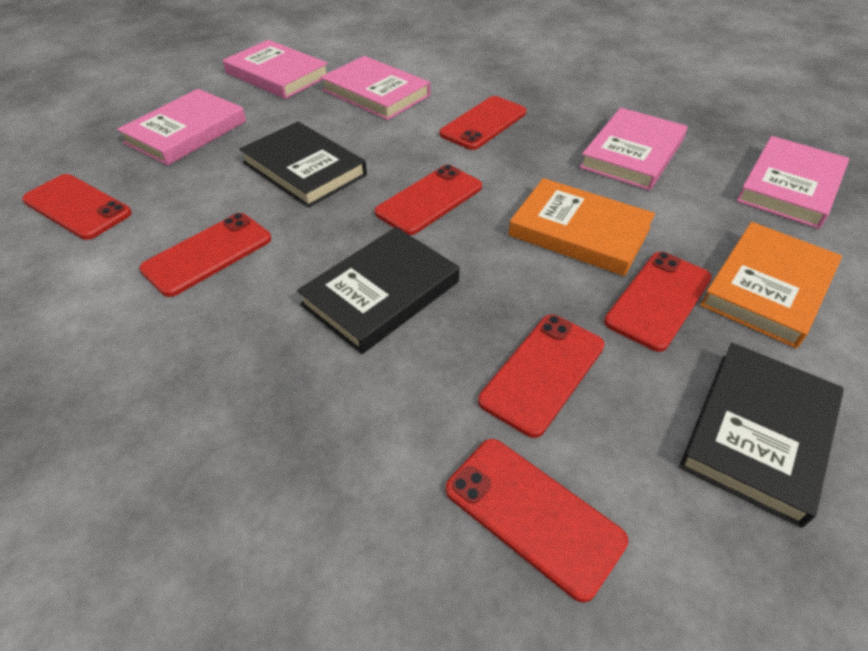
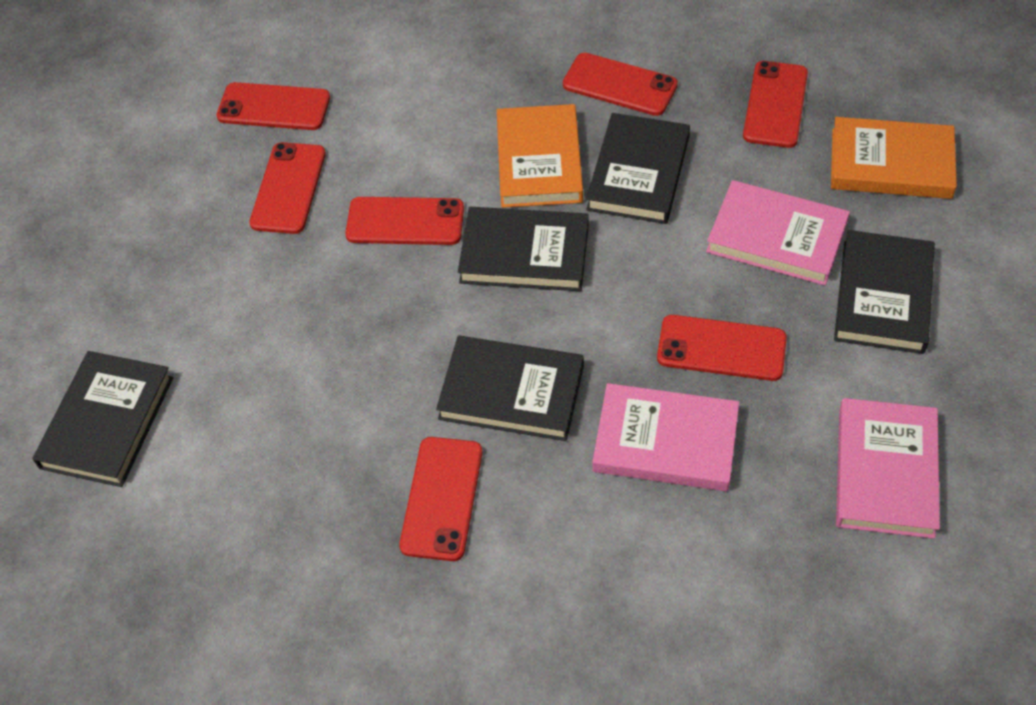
black book: [239,122,367,208] [297,227,459,354] [679,343,844,528] = 3 -> [32,351,173,487] [436,336,584,441] [458,207,589,291] [586,113,690,224] [834,230,935,354] = 5
pink book: [117,89,246,166] [223,40,328,99] [320,56,430,120] [579,108,687,191] [736,136,849,229] = 5 -> [593,383,739,491] [706,180,850,286] [836,398,940,539] = 3

